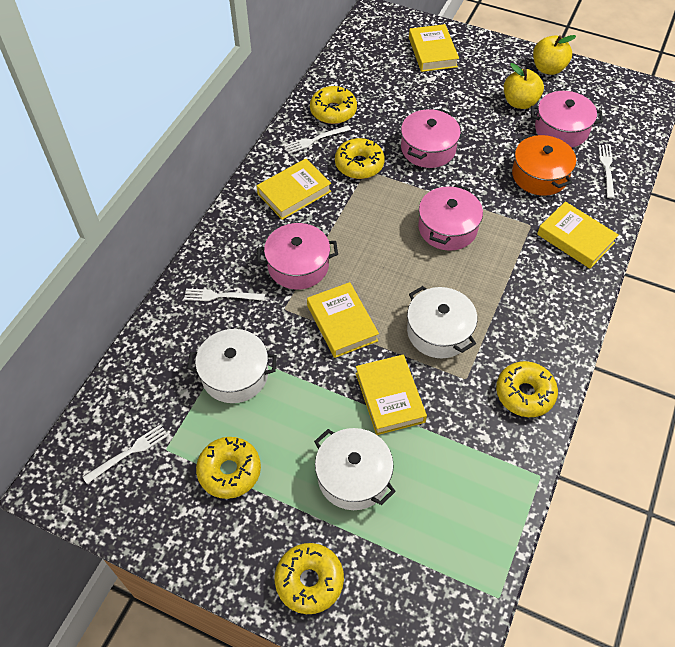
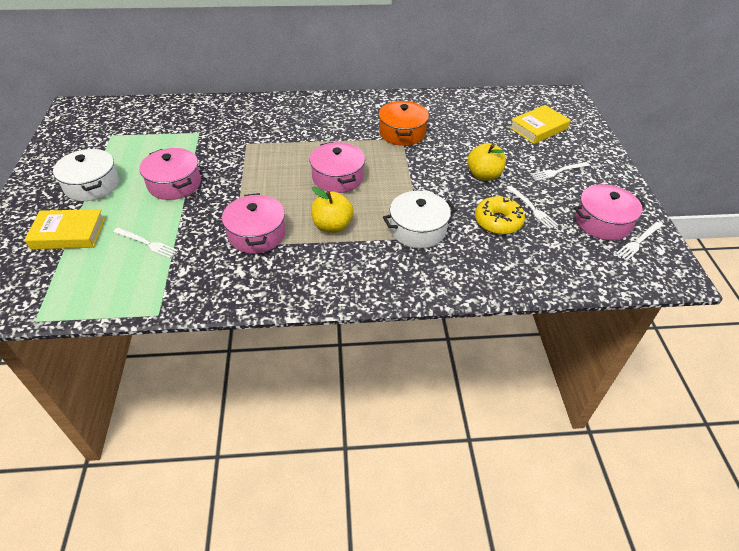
white pot: [187,329,277,403] [314,428,396,510] [407,286,477,358] = 3 -> [53,149,119,201] [383,191,456,248] = 2
yellow book: [257,159,331,220] [307,282,379,358] [356,355,427,435] [409,24,459,72] [537,202,619,269] = 5 -> [24,209,105,249] [509,105,571,144] = 2
yellow donut: [196,437,261,499] [275,543,344,614] [310,86,357,124] [335,138,385,179] [496,361,558,417] = 5 -> [475,196,525,235] = 1

